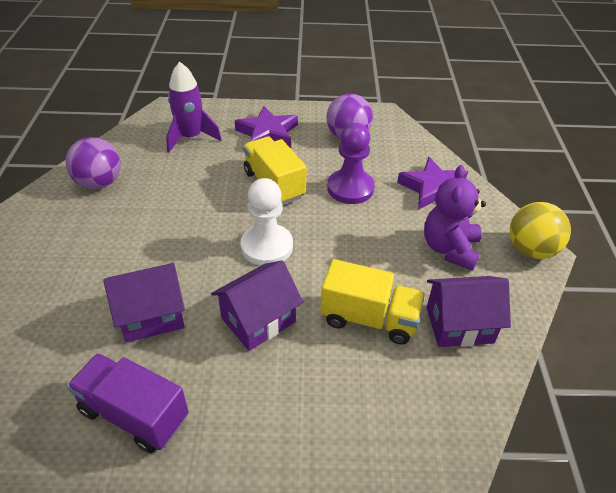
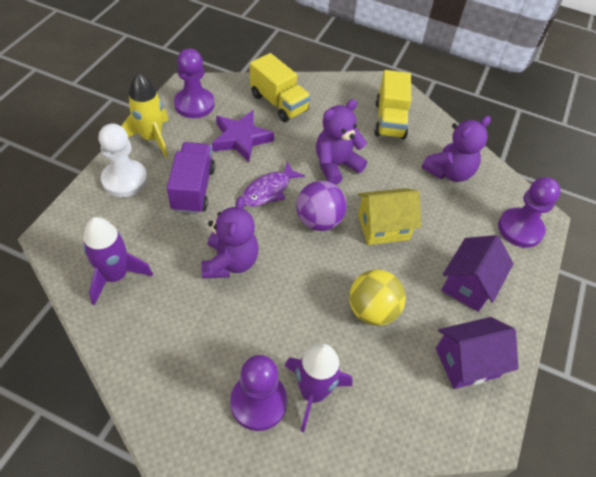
purple ball: [65,137,121,189] [327,94,373,139] = 2 -> [296,181,347,231] = 1
purple fish: none = 0 -> [242,161,305,206] = 1
purple house: [103,263,185,343] [211,261,303,351] [426,276,511,347] = 3 -> [436,317,519,389] [441,235,514,312] = 2
purple pawn: [327,123,375,204] = 1 -> [174,48,215,118] [230,355,287,431] [498,177,561,248] = 3
purple rocket: [166,62,222,153] = 1 -> [83,217,153,305] [285,343,353,432] = 2
purple star: [235,106,298,148] [397,157,468,210] = 2 -> [212,110,274,162] = 1
purple teddy bear: [424,165,486,271] = 1 -> [201,197,259,278] [316,99,367,185] [422,116,491,182] = 3
yellow house: none = 0 -> [358,188,421,245] = 1
yellow rocket: none = 0 -> [121,73,169,157] = 1

